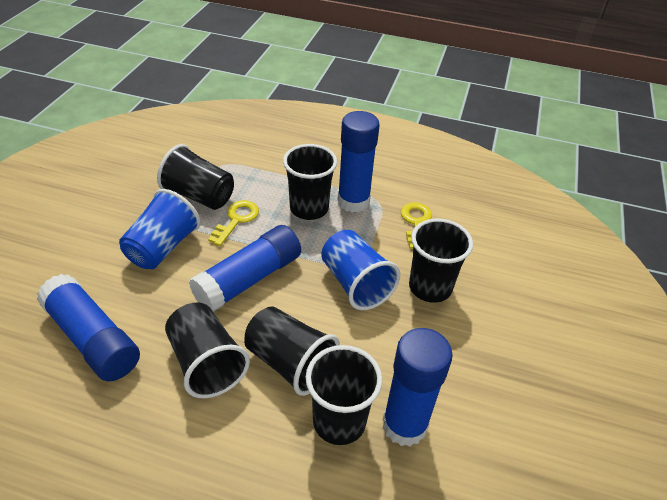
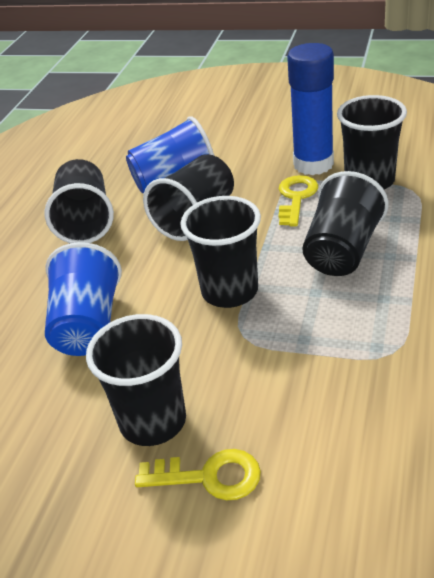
blue glue stick: [37,274,140,381] [189,225,301,312] [338,111,380,213] [382,328,453,446] = 4 -> [287,43,334,175] = 1

